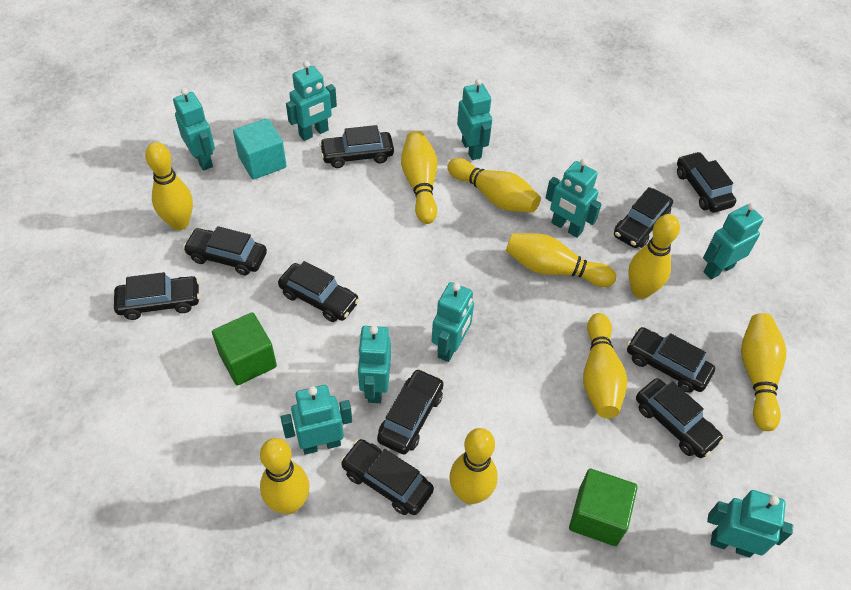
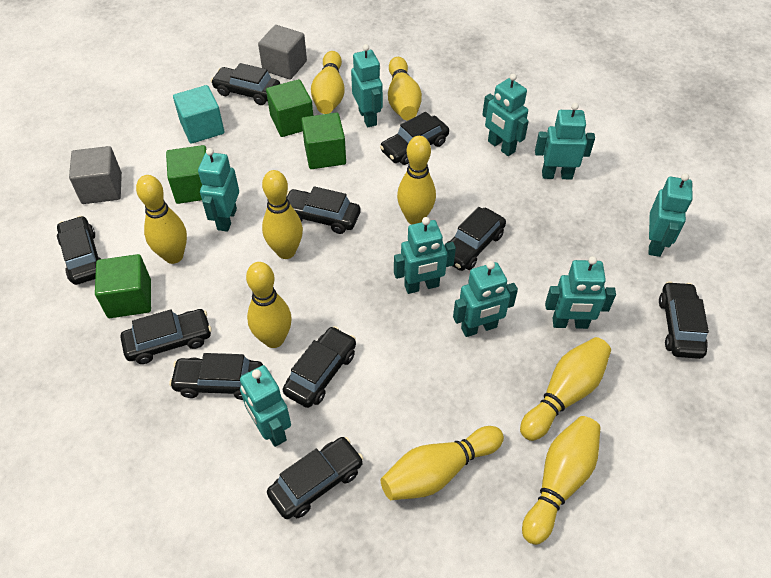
green cube: [212,312,277,386] [569,469,638,546] = 2 -> [95,254,151,318] [166,145,207,204] [266,79,313,137] [301,113,346,169] = 4
grey cube: none = 0 -> [69,146,122,204] [258,25,307,80] = 2

